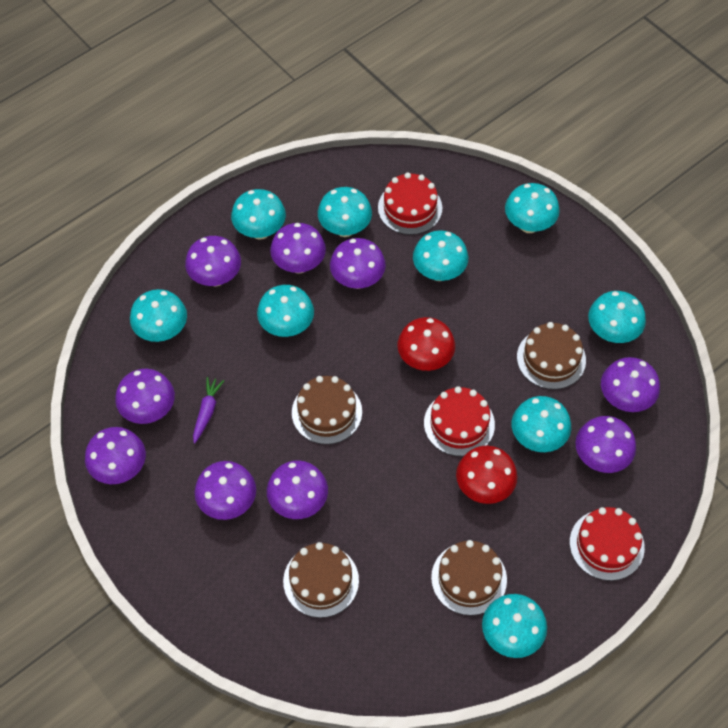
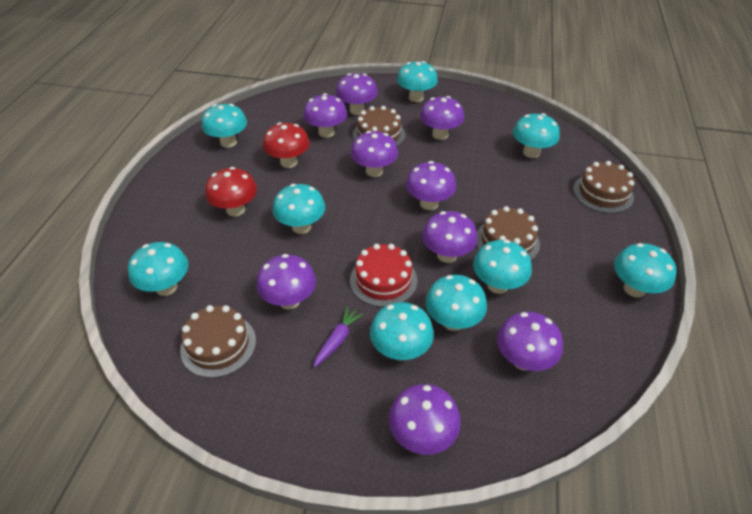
red cake: [378,172,442,235] [424,386,495,456] [570,507,645,581] = 3 -> [350,244,417,307] = 1

